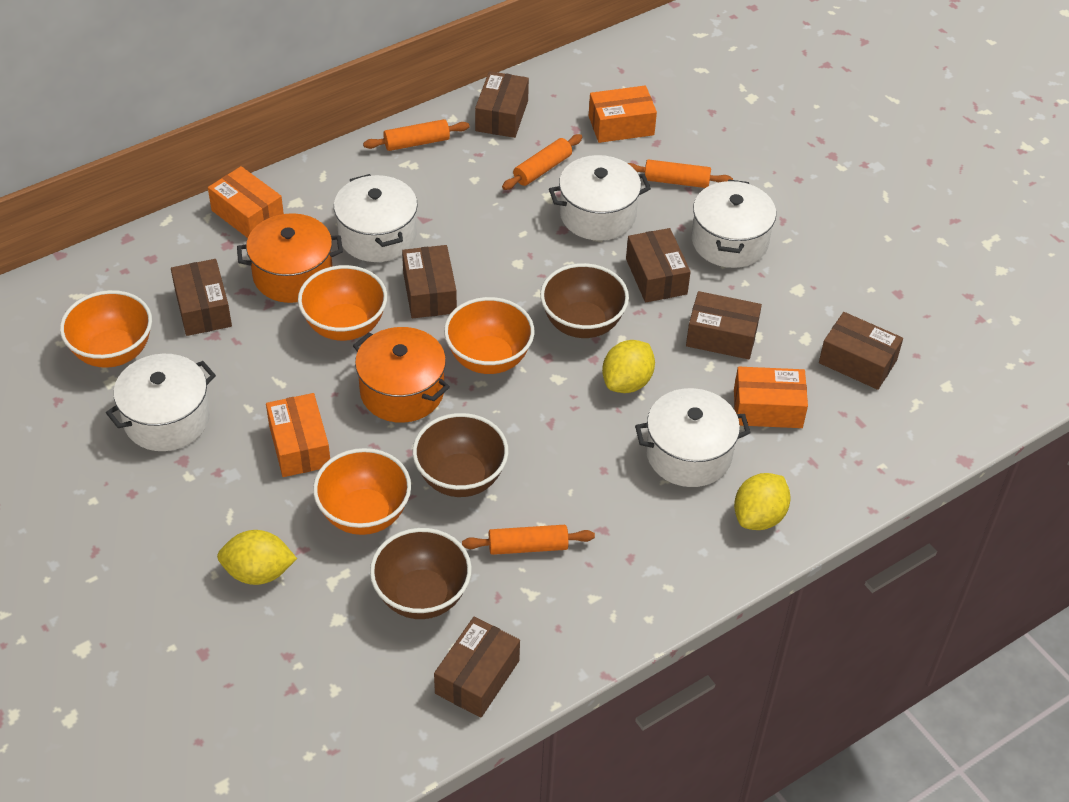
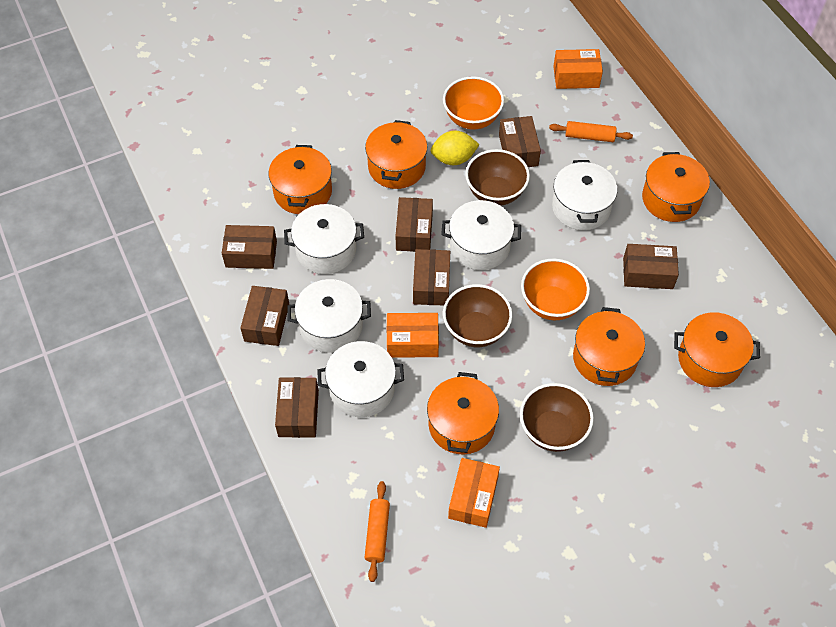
orange bowl: [60,290,152,368] [298,265,387,341] [313,448,411,535] [444,297,534,374] = 4 -> [443,77,504,130] [521,258,590,320] = 2
orange box: [208,166,284,238] [266,393,330,477] [589,86,657,143] [734,367,808,428] = 4 -> [387,313,439,358] [448,458,500,528] [553,49,603,89] = 3
orange pot: [237,213,343,303] [353,327,450,423] = 2 -> [269,145,332,214] [365,120,427,189] [427,372,499,454] [573,307,645,386] [642,152,710,222] [674,312,760,387] = 6
orange rolling pin: [363,119,470,151] [462,525,595,555] [502,134,583,190] [628,159,733,188] = 4 -> [364,481,390,582] [549,121,633,142] = 2
yellow lemon: [217,530,297,585] [602,340,655,393] [734,473,791,530] = 3 -> [431,131,479,165] = 1

